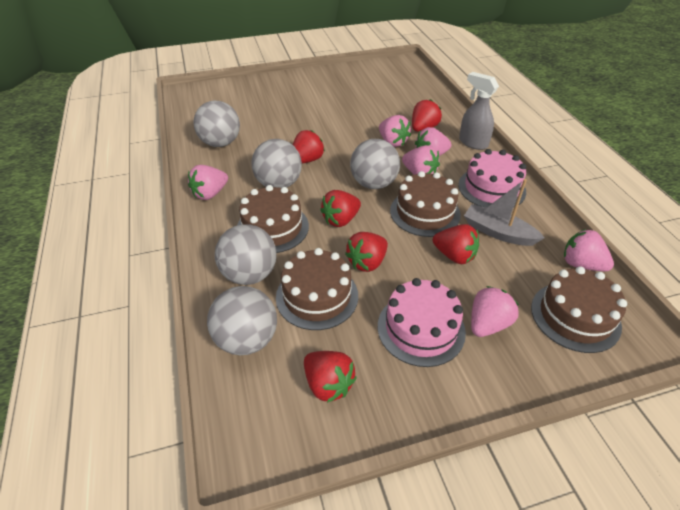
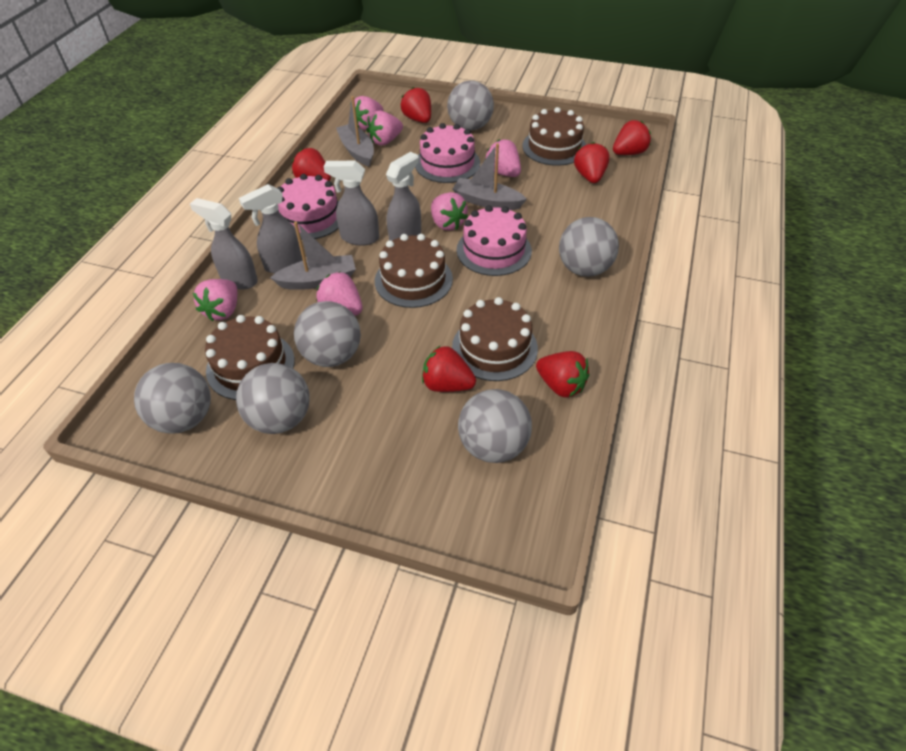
grey ball: [193,101,240,147] [207,286,277,355] [215,224,277,285] [251,139,302,188] [350,139,400,189] = 5 -> [134,363,211,434] [236,363,310,434] [294,301,361,367] [447,80,494,130] [458,389,532,463] [559,217,619,277] = 6
grey boat: [464,179,545,246] = 1 -> [270,222,356,290] [336,96,374,167] [453,143,527,210] = 3
grey spray bottle: [459,72,499,150] = 1 -> [190,198,258,289] [239,184,303,273] [324,161,379,246] [386,152,421,241] = 4
pink cake: [378,278,466,367] [458,149,526,208] = 2 -> [278,174,339,240] [415,123,480,183] [457,205,532,276] = 3

